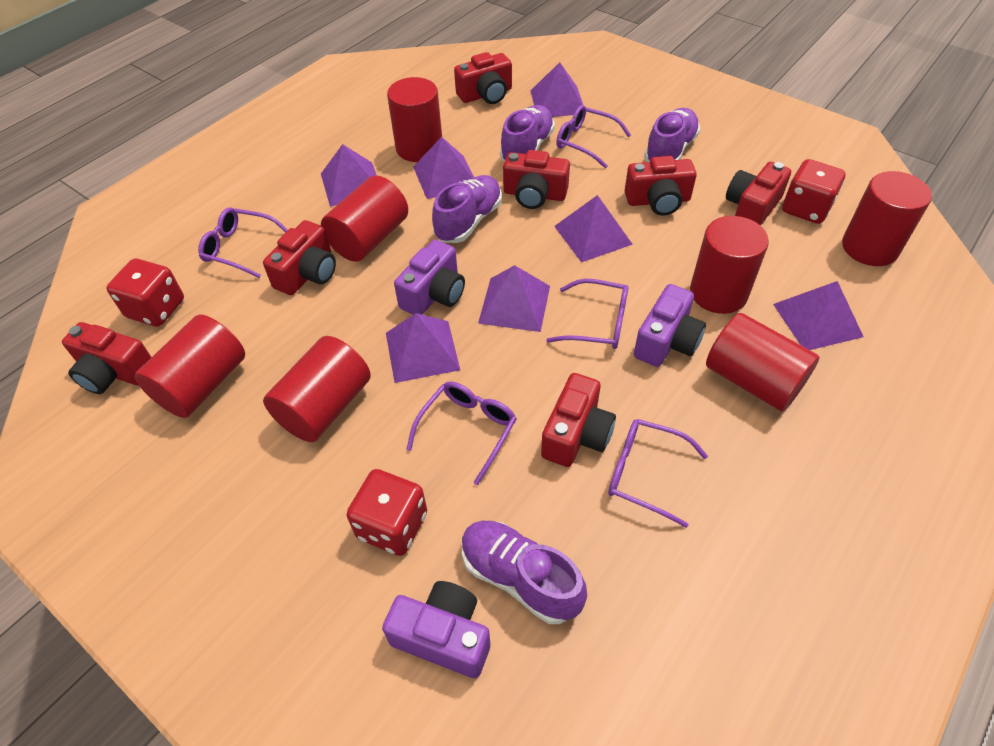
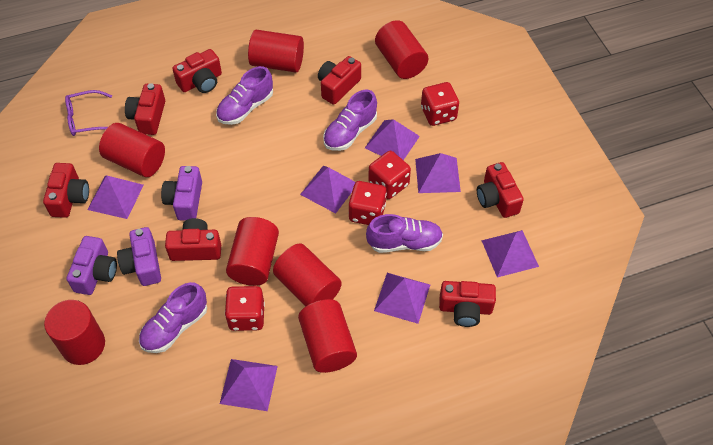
purple glasses: [198,208,288,278] [406,381,517,485] [546,279,628,349] [556,105,631,168] [608,419,708,528] = 5 -> [65,90,112,136] = 1
red dice: [106,259,184,327] [347,469,427,556] [782,159,846,224] = 3 -> [225,286,265,331] [349,181,387,225] [368,151,411,199] [421,82,459,126] = 4

